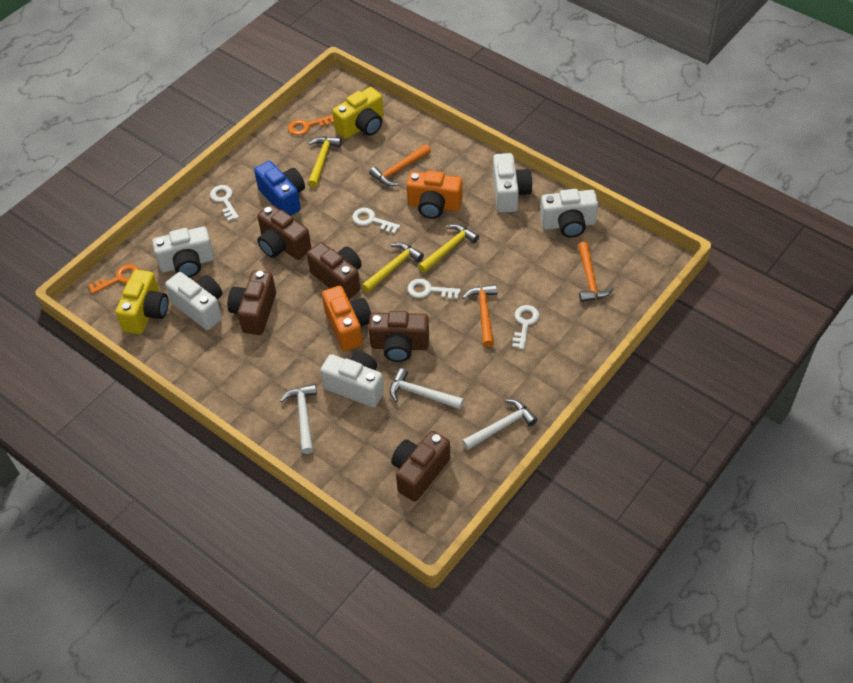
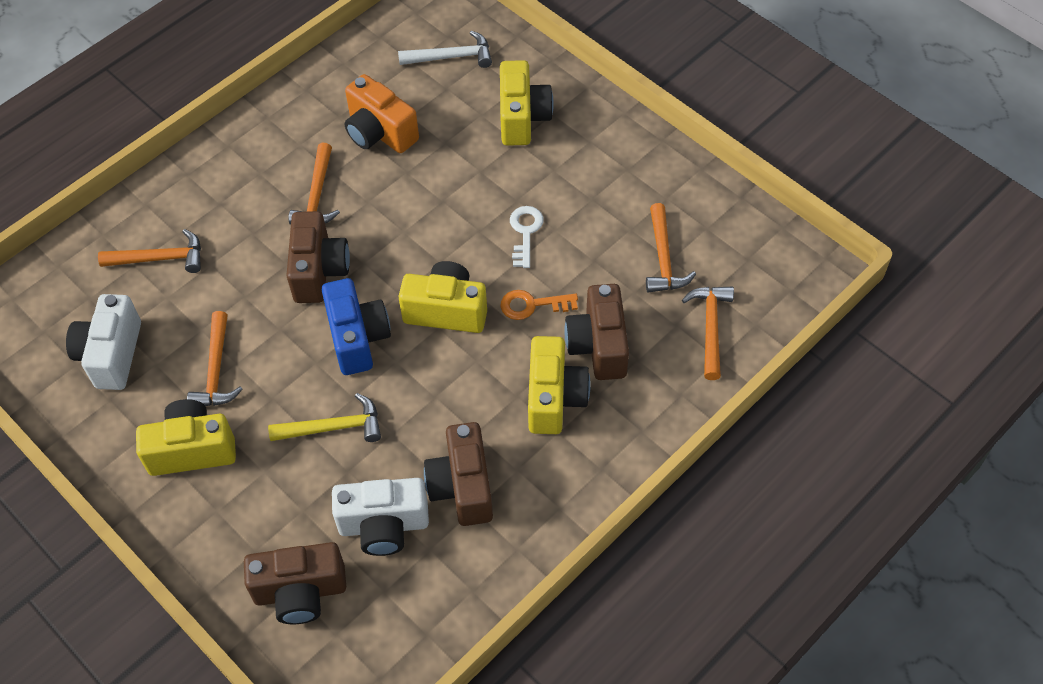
brown camera: [227,270,276,335] [257,204,311,260] [307,242,362,299] [368,311,429,362] [391,431,450,502] = 5 -> [244,542,346,624] [286,211,350,303] [424,422,493,526] [564,284,629,380] = 4
orange camera: [322,286,371,351] [406,171,462,219] = 2 -> [345,74,419,153] = 1
orange hammer: [369,144,431,186] [462,284,497,347] [578,242,614,302] = 3 -> [98,229,201,273] [187,311,243,406] [288,143,340,225] [646,203,696,293] [682,287,734,380] = 5
orange key: [88,264,139,294] [288,115,334,136] = 2 -> [501,290,578,320] = 1
white camera: [152,226,214,277] [165,272,222,330] [320,351,384,408] [493,153,532,213] [540,189,598,238] = 5 -> [66,294,141,390] [332,478,429,556] = 2
white hammer: [280,384,317,454] [390,368,464,409] [462,399,538,450] = 3 -> [398,31,492,68] = 1
white key: [210,185,239,222] [352,208,400,234] [407,279,461,299] [512,305,539,350] = 4 -> [510,206,544,268] = 1
yellow camera: [116,270,168,334] [333,87,384,139] = 2 -> [136,399,236,476] [399,261,487,333] [500,60,554,146] [528,336,591,434] = 4
yellow hammer: [308,136,342,187] [362,242,424,293] [418,224,479,273] = 3 -> [268,393,381,442] = 1

